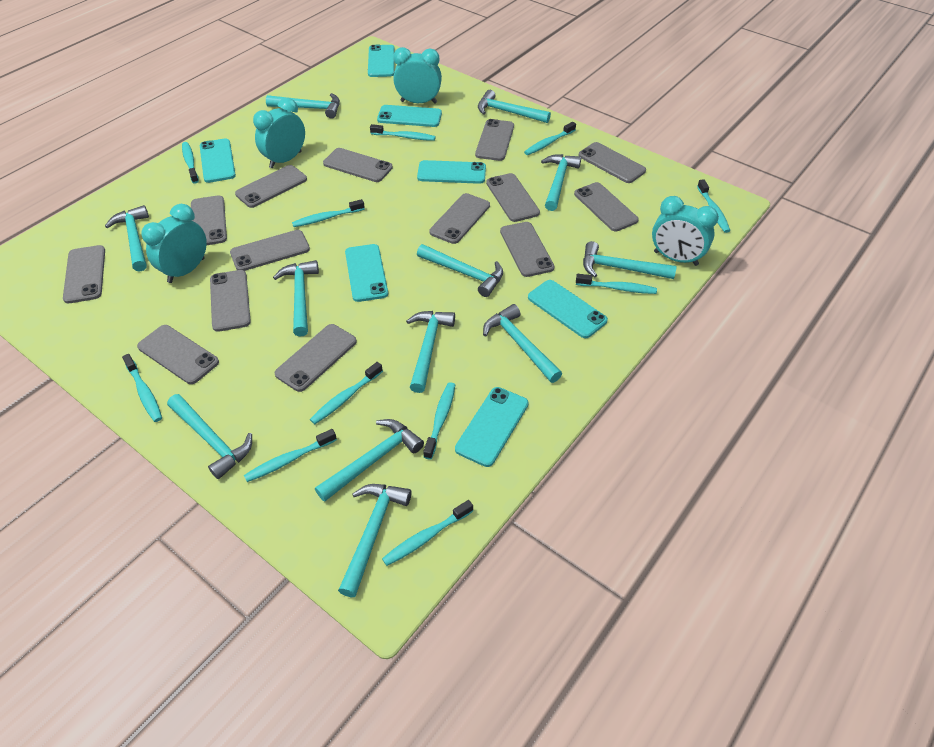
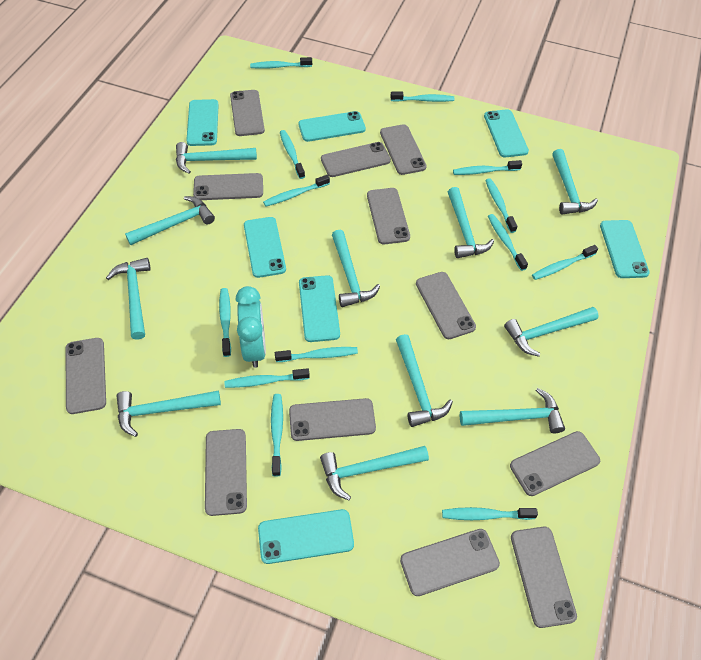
grey phone: [63,245,105,303] [137,325,219,384] [191,195,227,245] [210,270,251,332] [230,230,310,271] [235,165,307,208] [274,324,357,392] [323,148,393,182] [429,193,490,244] [475,119,514,161] [486,173,540,222] [500,222,555,277] [574,182,639,231] [579,142,646,183] = 14 -> [65,338,106,414] [193,173,263,200] [205,429,247,516] [230,90,265,136] [289,398,376,441] [321,142,391,177] [367,188,410,244] [380,124,427,175] [400,529,500,596] [416,272,476,339] [510,431,600,496] [511,527,577,628] = 12
turquoise clock: [141,204,207,283] [253,98,305,168] [393,47,442,104] [652,196,719,266] = 4 -> [236,286,266,368] = 1
turquoise hammer: [105,205,149,272] [167,394,252,479] [266,93,340,119] [273,260,319,337] [315,419,424,502] [338,484,412,597] [406,311,455,393] [417,244,503,297] [478,90,551,123] [483,304,562,383] [541,154,581,211] [583,241,677,279] = 12 -> [106,258,151,340] [116,390,221,437] [125,196,215,245] [176,142,257,174] [320,446,429,500] [332,230,380,307] [396,334,453,427] [448,187,494,258] [460,388,565,433] [504,307,599,357] [552,149,598,215] = 11
turquoise toothbrush: [122,354,162,422] [182,142,199,184] [244,429,337,482] [292,199,365,227] [310,362,383,424] [370,124,436,141] [382,500,473,566] [423,382,455,459] [524,122,576,155] [576,274,657,294] [697,179,730,233] = 11 -> [219,288,231,357] [224,368,310,388] [250,57,312,69] [263,175,330,207] [271,394,283,477] [275,347,358,362] [280,130,305,179] [390,92,454,102] [442,507,538,520] [453,160,522,175] [485,178,518,233] [488,214,528,271] [532,245,598,280] = 13

